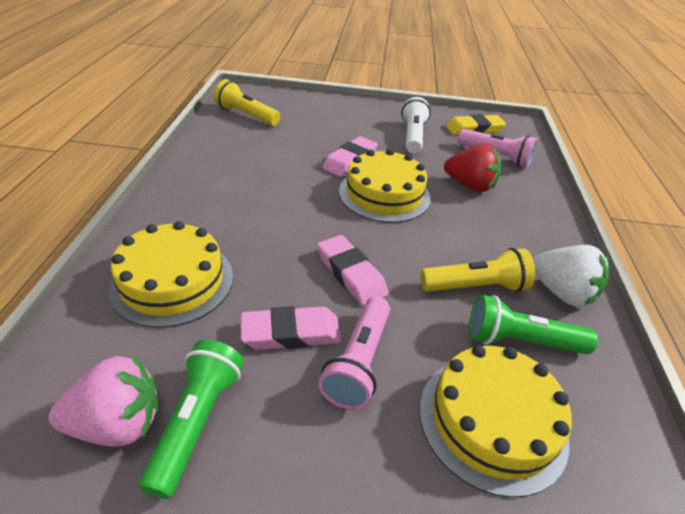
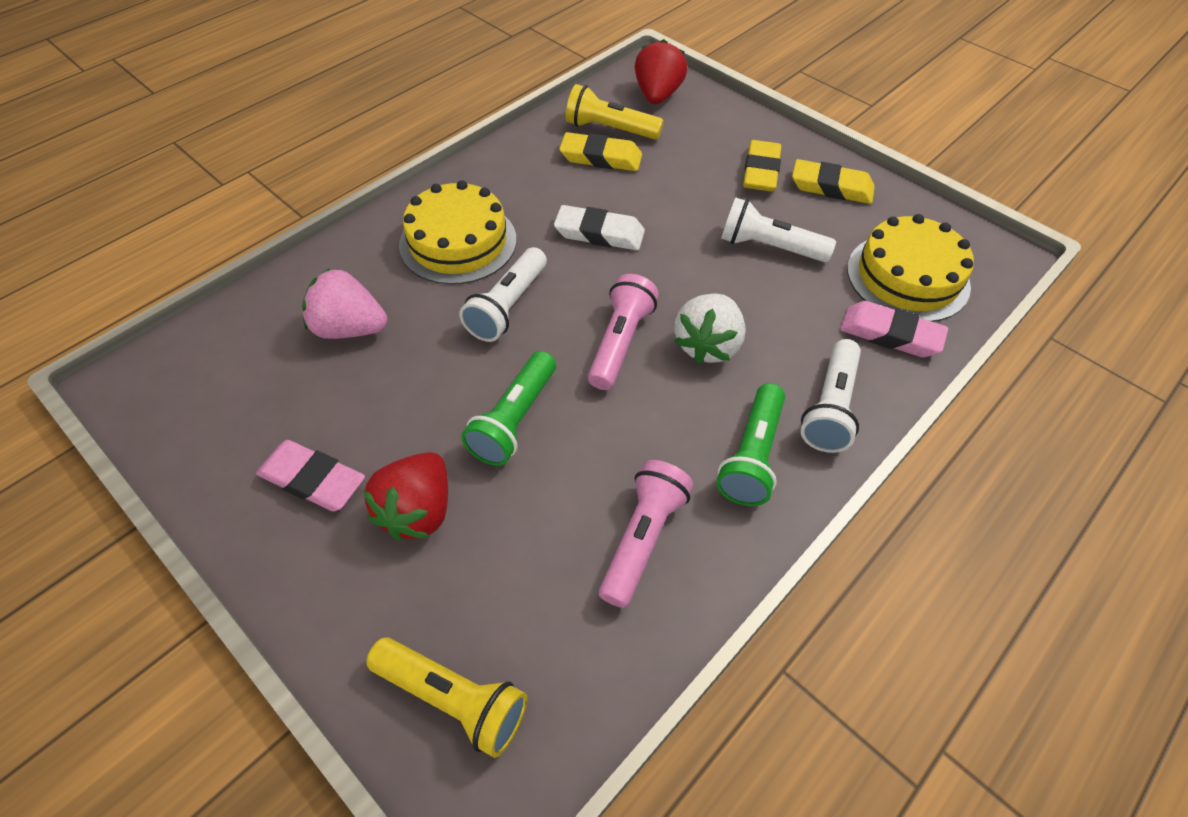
pink eraser: [240,306,342,350] [317,235,388,306] [323,136,378,177] = 3 -> [256,440,365,512] [840,301,948,357] = 2
red strawberry: [444,143,501,192] = 1 -> [363,452,448,540] [635,39,687,104] = 2
white eraser: none = 0 -> [554,205,645,250] = 1
white flashlight: [401,97,431,154] = 1 -> [459,247,547,342] [721,197,836,262] [801,339,861,453] = 3
yellow cake: [108,221,233,328] [339,149,430,223] [420,345,572,498] = 3 -> [399,180,516,285] [847,214,974,322] = 2
yellow eraser: [446,114,506,135] = 1 -> [559,132,642,171] [743,140,781,192] [792,159,875,204] = 3

